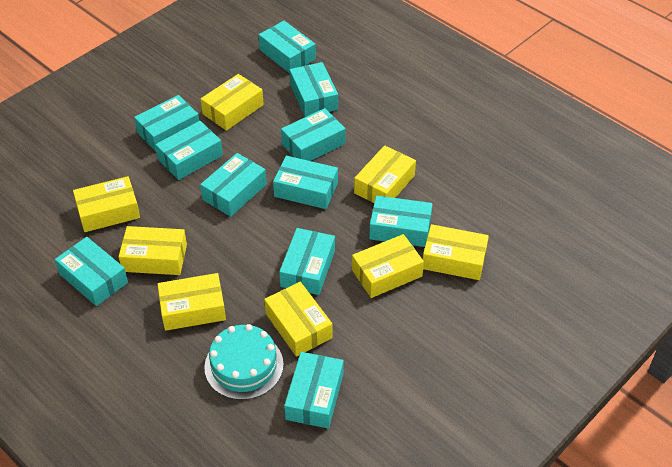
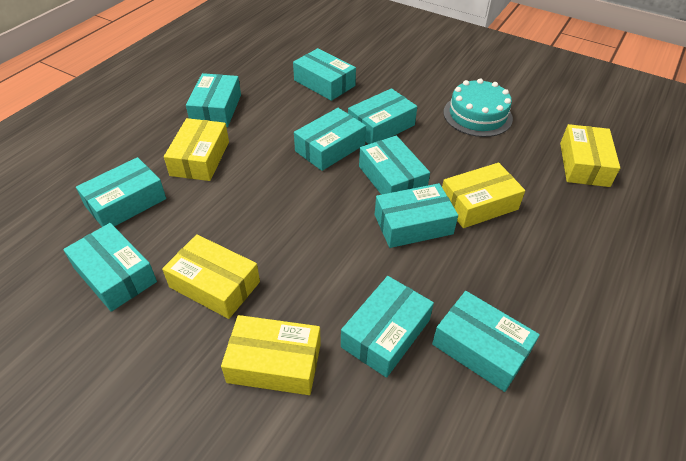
turquoise box: [55,237,128,306] [134,95,199,152] [155,121,223,180] [200,153,267,217] [258,21,316,73] [273,156,338,209] [279,228,335,295] [281,108,346,161] [284,352,344,429] [289,62,338,117] [369,195,432,247] = 11 -> [63,223,157,312] [76,157,166,227] [186,73,241,127] [293,48,356,101] [294,108,366,171] [341,276,434,378] [348,88,417,144] [359,136,430,195] [375,183,458,248] [432,291,540,392] = 10
yellow box: [73,176,140,232] [119,226,187,275] [158,273,226,331] [201,74,264,131] [264,282,333,357] [352,234,424,298] [354,145,416,203] [423,224,489,280] = 8 -> [162,234,260,319] [164,118,229,181] [221,315,321,395] [442,163,525,228] [560,124,620,187] = 5

